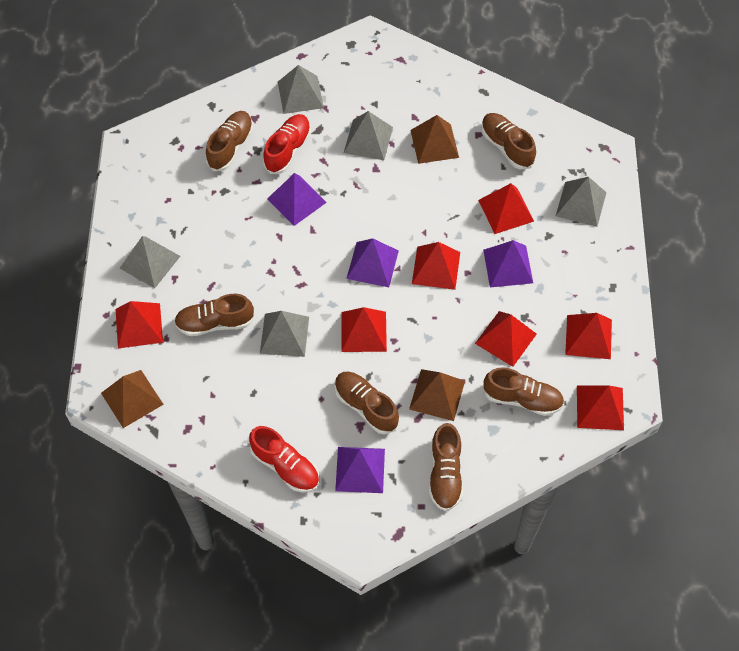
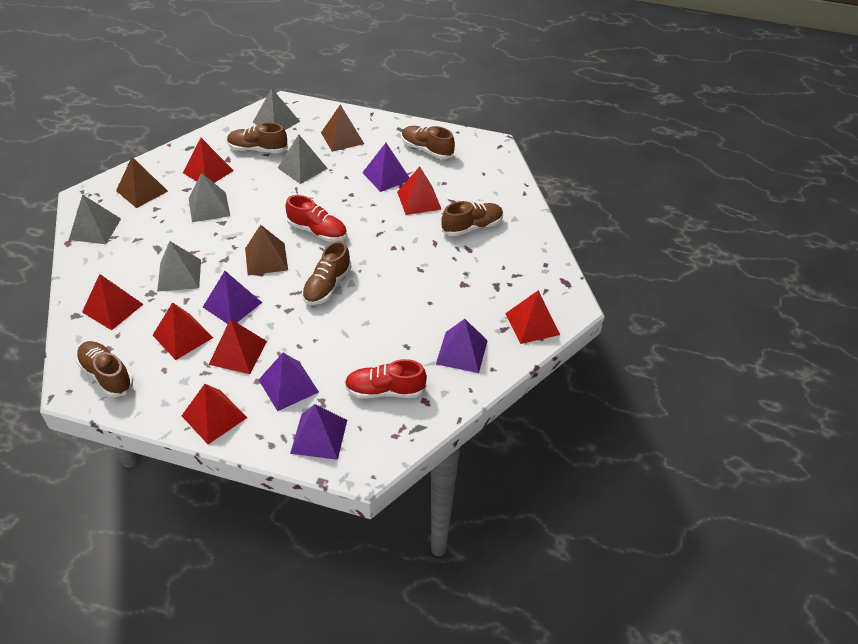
brown shoe: [174,294,255,336] [206,111,253,171] [335,372,399,434] [429,423,463,511] [481,113,536,170] [483,367,564,416] = 6 -> [76,341,133,397] [227,122,288,153] [302,241,352,305] [402,126,455,159] [441,201,503,236] = 5
purple pyramid: [267,173,327,226] [335,447,385,493] [346,238,399,287] [483,240,533,287] = 4 -> [203,271,262,324] [258,353,319,411] [290,404,347,460] [362,143,410,192] [436,319,488,373] = 5

